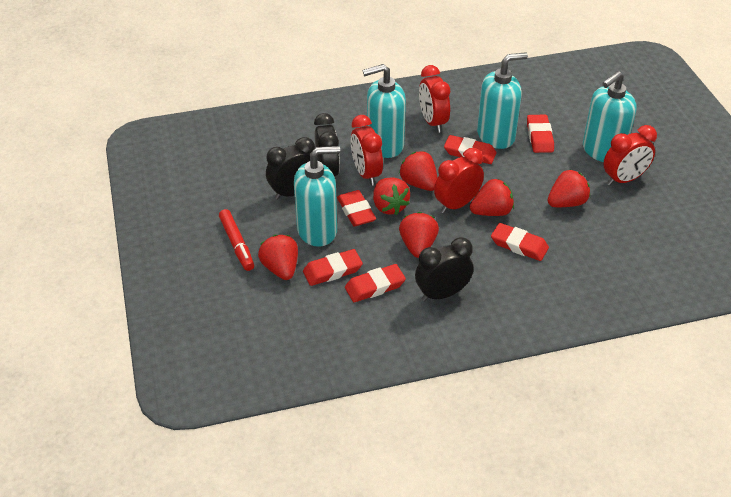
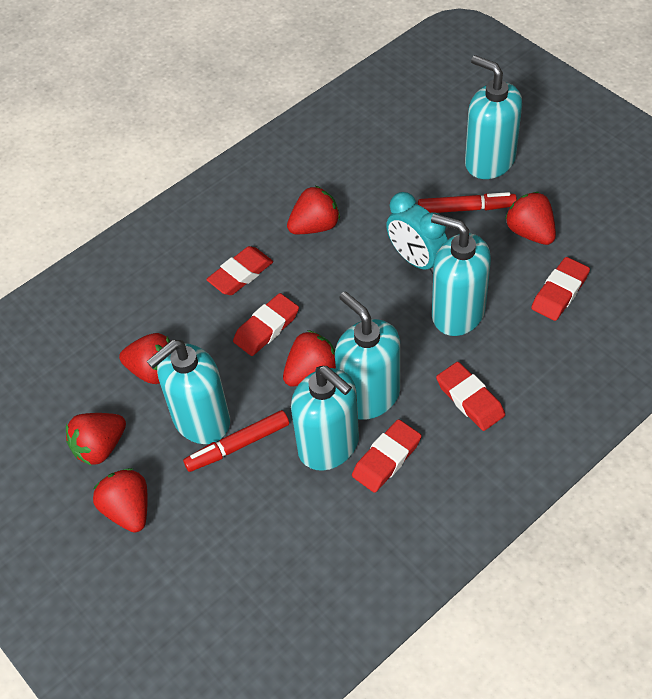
black clock: [266,137,315,200] [314,113,340,176] [415,237,474,301] = 3 -> none = 0
red clock: [351,115,383,186] [419,65,450,133] [434,148,484,213] [603,125,657,186] = 4 -> none = 0
red eraser: [303,249,363,286] [337,190,376,226] [345,264,406,302] [444,135,496,164] [491,223,549,261] [527,115,554,153] = 6 -> [206,246,273,295] [233,293,299,356] [352,419,421,493] [436,362,505,431] [531,257,590,321] = 5
red marker: [219,209,254,271] = 1 -> [183,410,289,472] [418,192,517,213] = 2
turquoise clock: none = 0 -> [386,192,448,274] = 1
turquoise soap dispenser: [294,146,340,247] [363,64,406,158] [477,52,528,149] [583,71,637,162] = 4 -> [147,340,230,444] [291,366,359,471] [335,292,400,420] [431,214,491,336] [465,55,522,179] = 5

